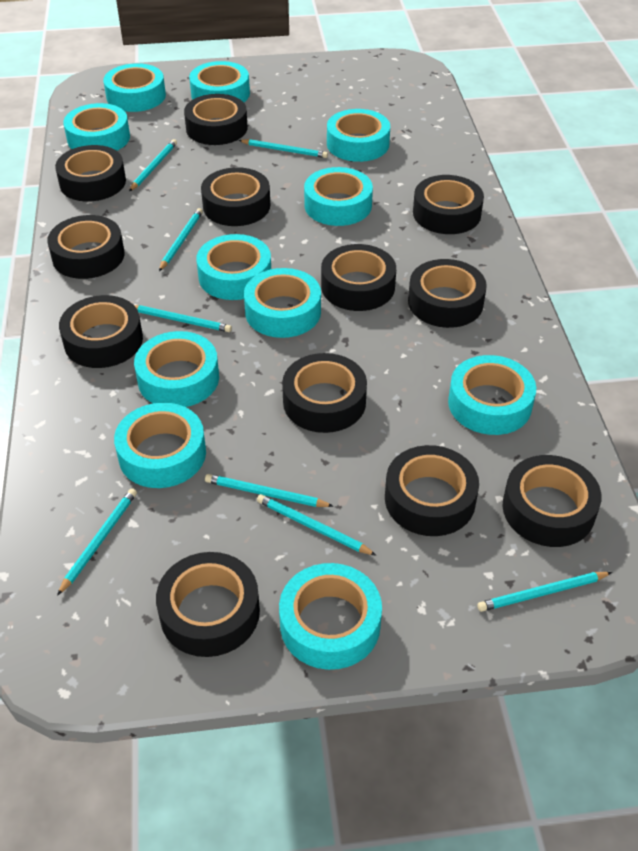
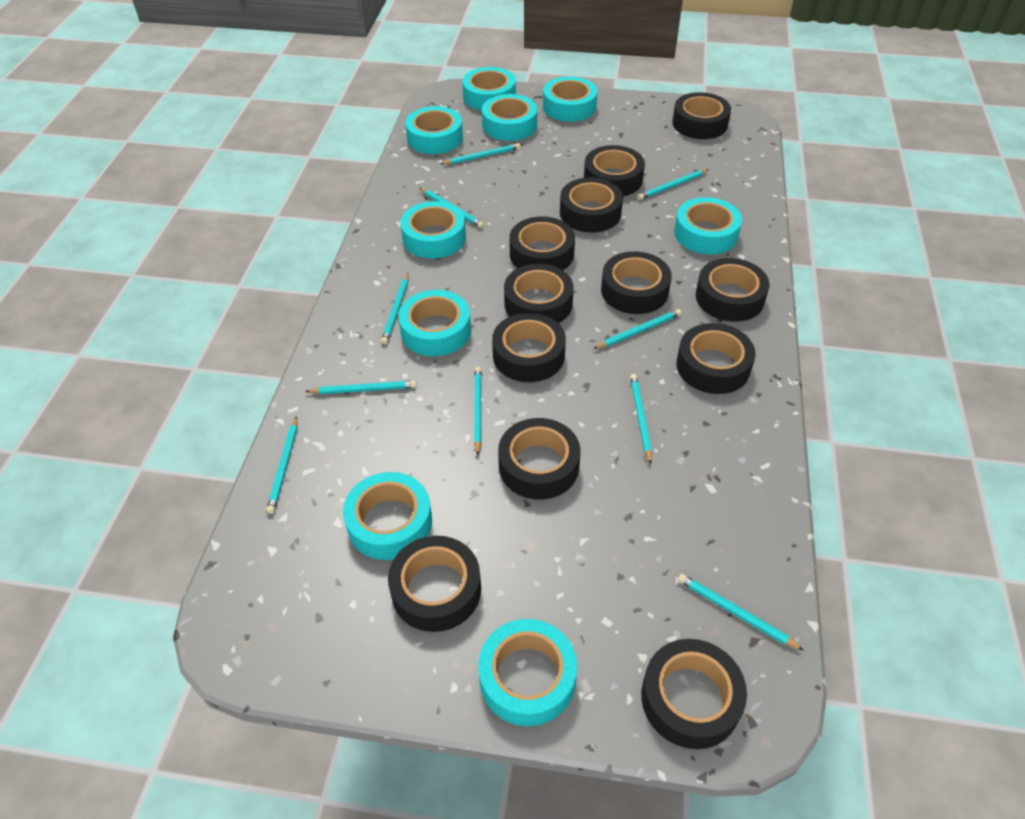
turquoise pencil: [57,488,137,596] [129,139,177,191] [134,305,232,332] [159,208,203,271] [205,474,334,507] [238,139,328,158] [257,494,377,556] [477,572,612,612] = 8 -> [266,416,298,514] [305,381,417,394] [381,273,409,344] [420,188,484,228] [441,143,520,165] [474,367,482,456] [593,309,681,349] [630,374,652,464] [638,169,709,200] [678,574,804,651] = 10
turquoise tape: [63,103,130,151] [103,63,166,112] [114,403,206,488] [134,331,219,407] [189,61,250,102] [196,234,271,300] [244,268,321,338] [279,563,382,670] [304,167,373,226] [327,109,390,162] [448,355,536,435] = 11 -> [343,472,432,560] [398,290,471,356] [400,201,466,259] [405,106,463,154] [462,67,516,111] [478,619,577,727] [482,94,537,141] [543,76,597,122] [674,197,742,254] = 9

